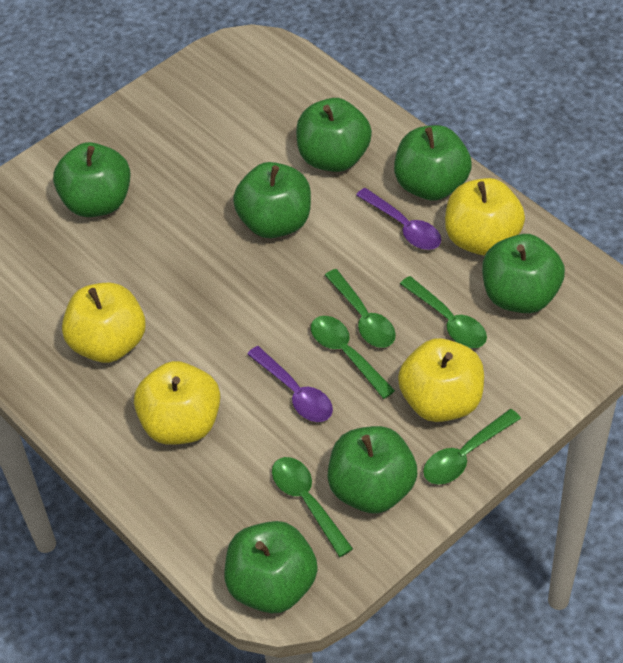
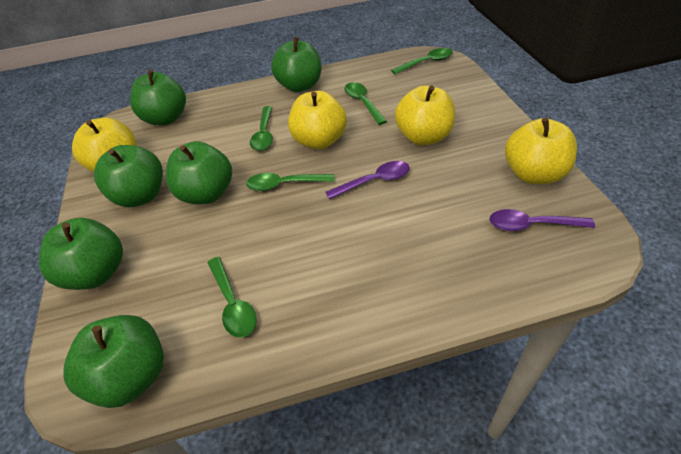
green apple: [53,142,131,217] [224,521,318,614] [233,162,311,238] [296,98,372,172] [328,426,417,514] [394,125,472,201] [482,234,565,313] = 7 -> [39,218,123,290] [64,315,164,408] [94,145,163,207] [130,70,186,125] [166,141,232,204] [271,37,322,92] = 6

